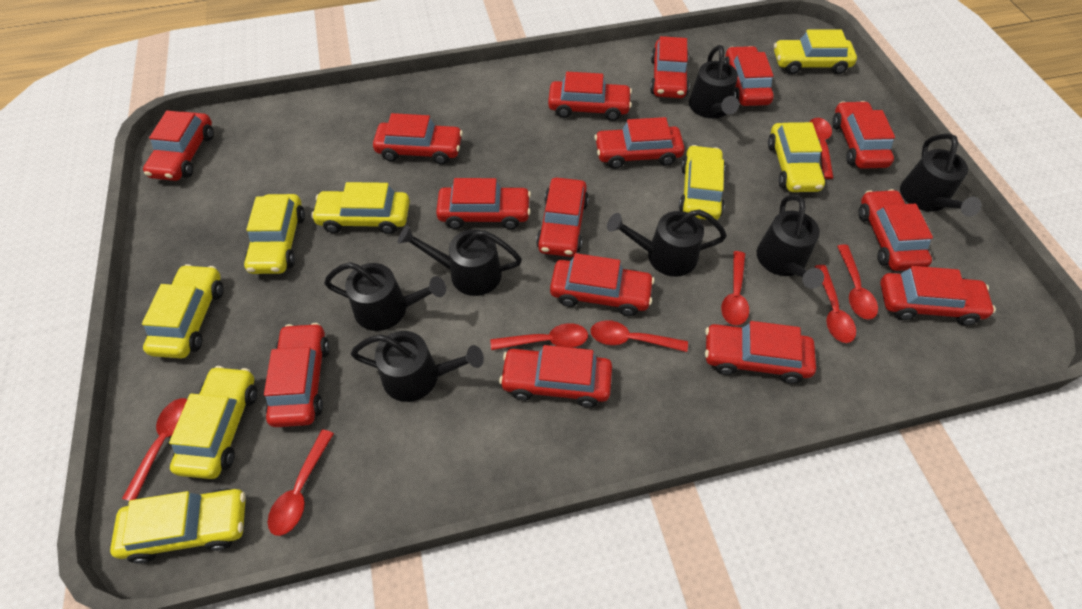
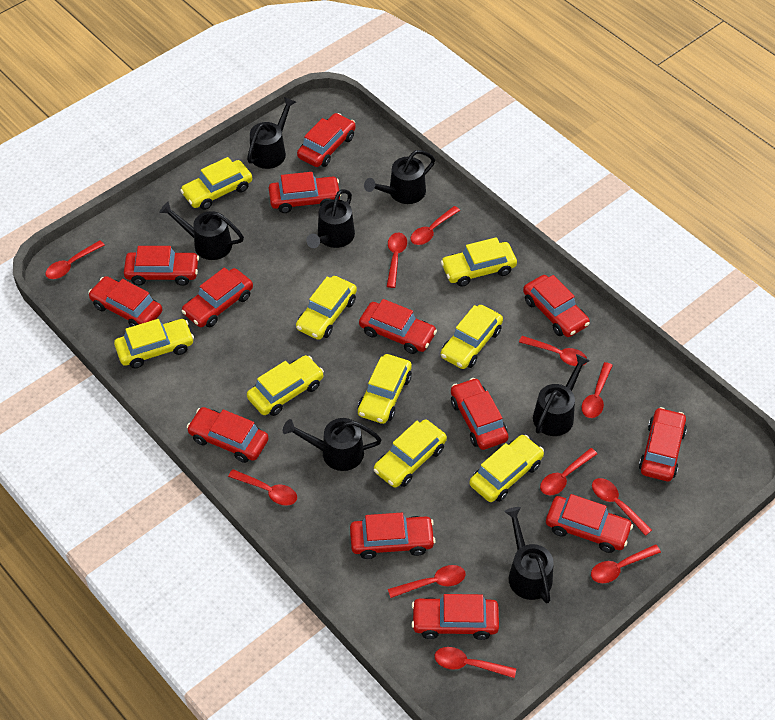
red car: [143,111,214,181] [264,323,330,427] [373,113,463,165] [436,178,531,229] [499,345,612,407] [536,178,589,257] [548,72,632,121] [550,253,655,316] [594,117,685,169] [650,36,690,98] [705,321,816,383] [724,46,774,106] [832,101,895,169] [858,189,933,271] [880,266,996,325] = 15 -> [88,276,162,327] [124,246,199,286] [181,267,253,327] [187,407,269,463] [269,172,341,213] [297,113,356,167] [350,513,436,559] [359,299,437,354] [411,594,499,640] [451,378,509,450] [523,275,590,337] [546,494,633,553] [639,407,687,481] = 13
red spoon: [122,398,187,501] [268,430,334,536] [491,323,588,350] [591,320,688,352] [721,251,749,325] [810,118,833,179] [815,265,856,343] [837,245,878,320] = 8 -> [46,240,104,279] [228,469,297,506] [387,233,407,288] [388,565,466,598] [411,206,460,245] [435,647,516,678] [519,336,587,366] [540,448,597,495] [582,362,613,418] [591,544,661,583] [592,478,652,536] = 11
yellow car: [110,488,246,563] [142,264,223,358] [169,366,257,479] [244,194,305,274] [311,182,410,234] [679,145,725,220] [768,122,825,192] [774,30,857,74] = 8 -> [114,319,194,368] [180,157,252,210] [247,355,324,416] [296,276,357,340] [358,354,412,424] [374,420,447,488] [440,305,503,369] [441,237,517,287] [469,435,544,502] = 9

